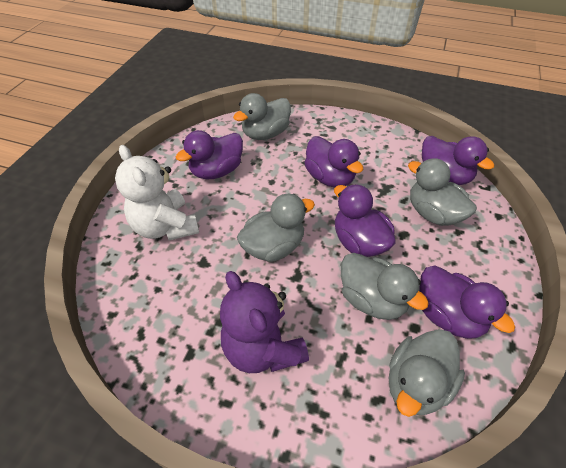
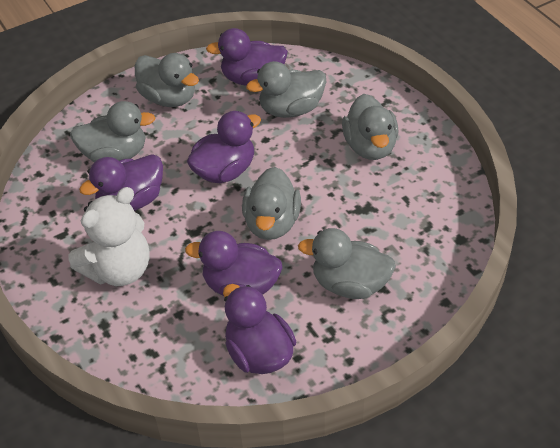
grey duck: [233,93,291,140] [237,194,315,262] [341,253,429,320] [389,329,465,417] [408,158,477,226] = 5 -> [70,101,155,162] [135,53,199,107] [242,167,301,240] [246,61,327,118] [298,228,396,299] [342,94,398,160] = 6
purple teddy bear: [220,271,309,373] = 1 -> none = 0

